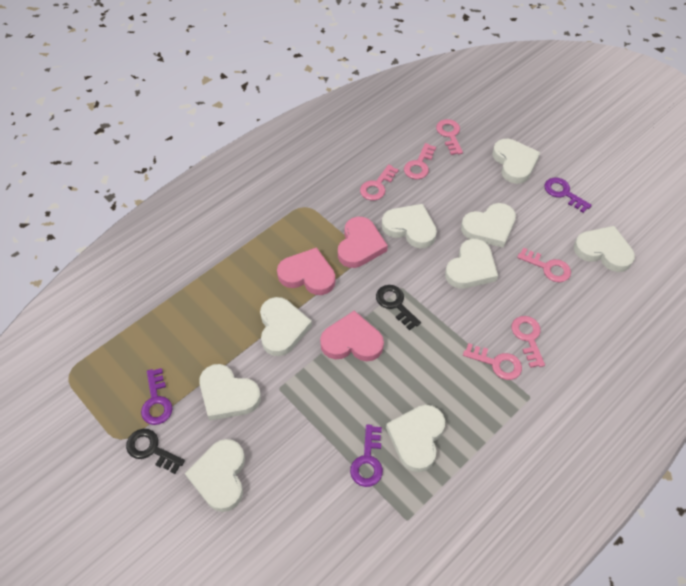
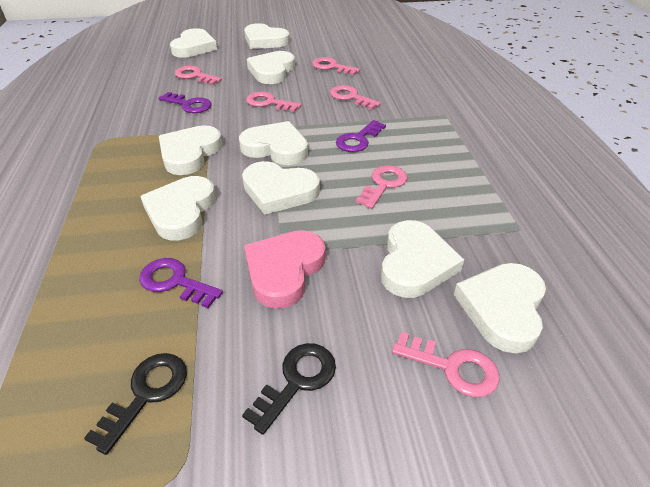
pink heart: [277,247,335,295] [320,311,384,361] [338,217,388,268] = 3 -> [244,230,326,309] = 1

